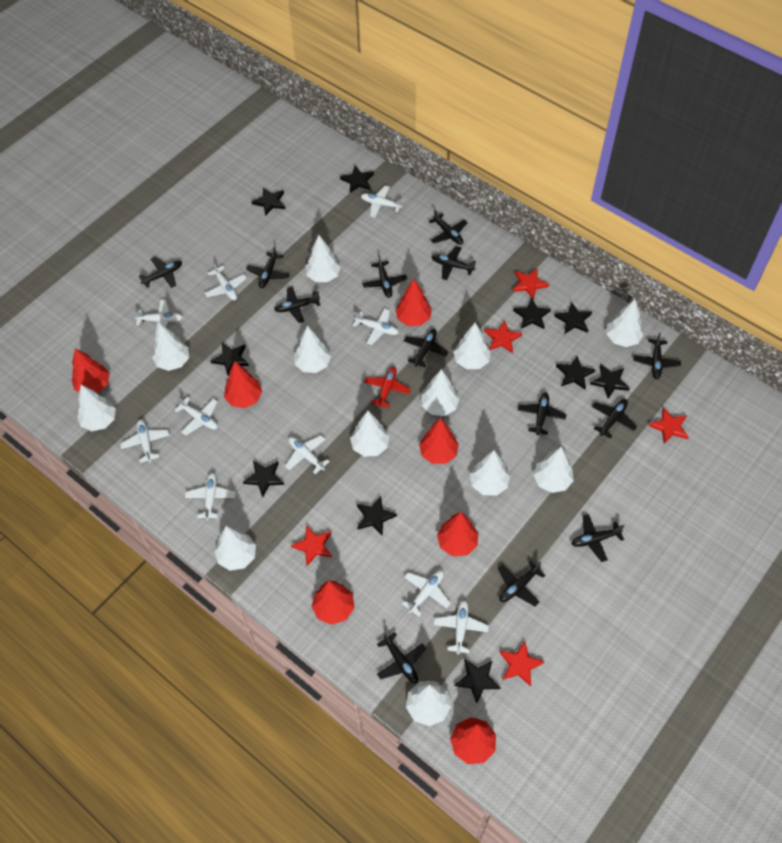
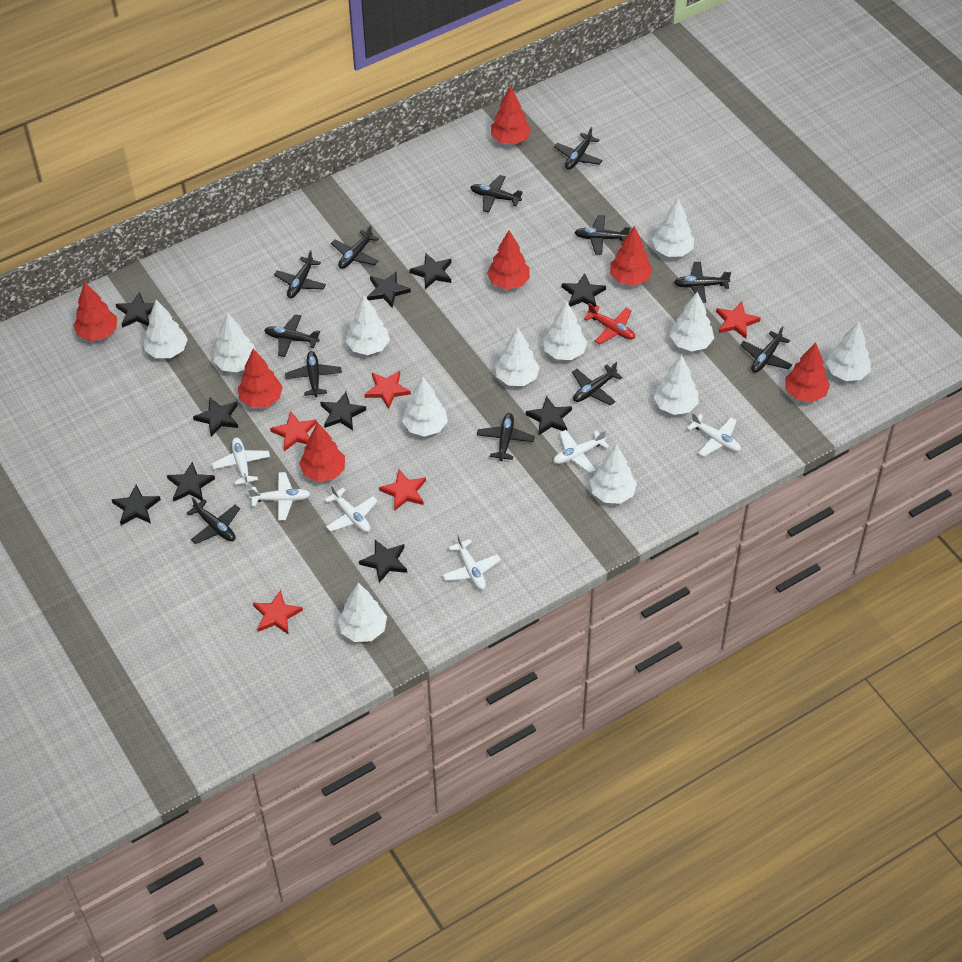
black plane: [139,257,182,288] [246,246,290,288] [274,287,320,323] [362,255,407,298] [377,632,426,683] [404,329,449,367] [429,210,468,245] [431,246,476,280] [498,561,546,606] [518,392,567,435] [571,514,624,562] [592,399,637,439] [633,333,681,379] = 13 -> [187,497,240,544] [264,314,320,357] [274,250,326,298] [285,351,342,397] [331,225,379,269] [470,175,523,213] [477,413,535,461] [554,127,603,170] [572,362,622,406] [574,215,630,255] [674,262,731,303] [740,326,792,373] = 12
white plane: [120,420,170,463] [133,299,183,337] [175,397,218,435] [185,473,236,521] [205,262,247,300] [285,435,330,474] [353,308,399,345] [361,186,403,217] [402,570,451,617] [434,600,489,655] = 10 -> [212,438,270,485] [248,472,310,521] [325,485,378,532] [443,534,501,590] [553,430,609,473] [687,412,741,457] = 6

